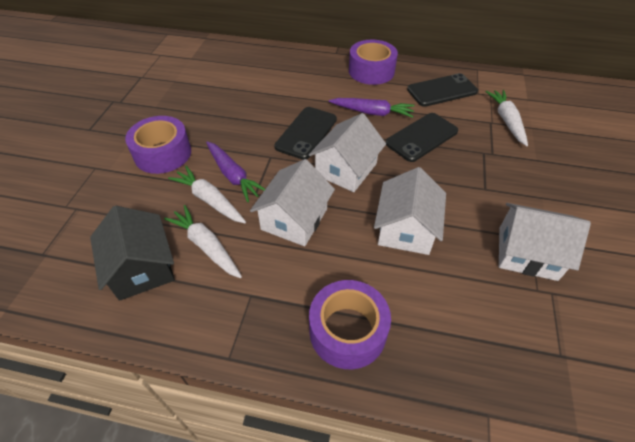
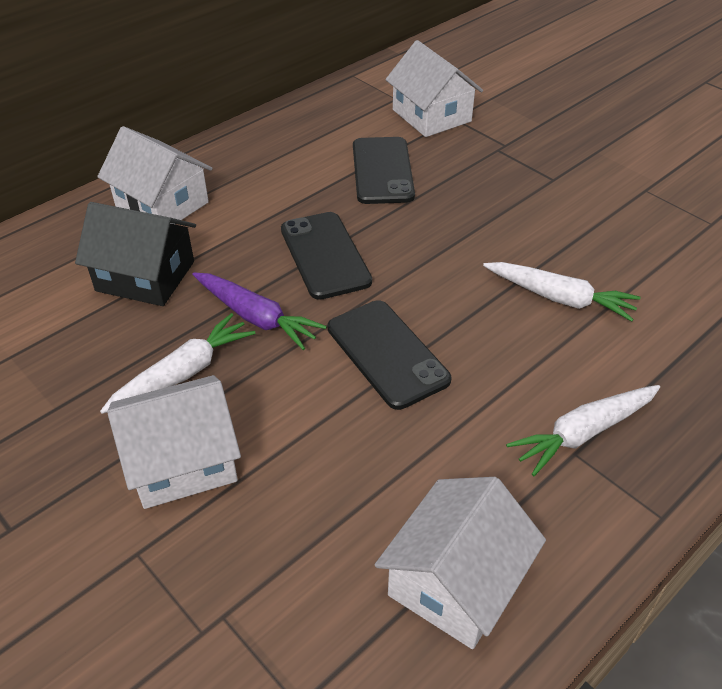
purple carrot: [206,141,265,202] [329,98,414,118] = 2 -> [192,272,327,350] = 1
purple tape: [125,116,191,174] [309,280,391,369] [349,40,398,85] = 3 -> none = 0

